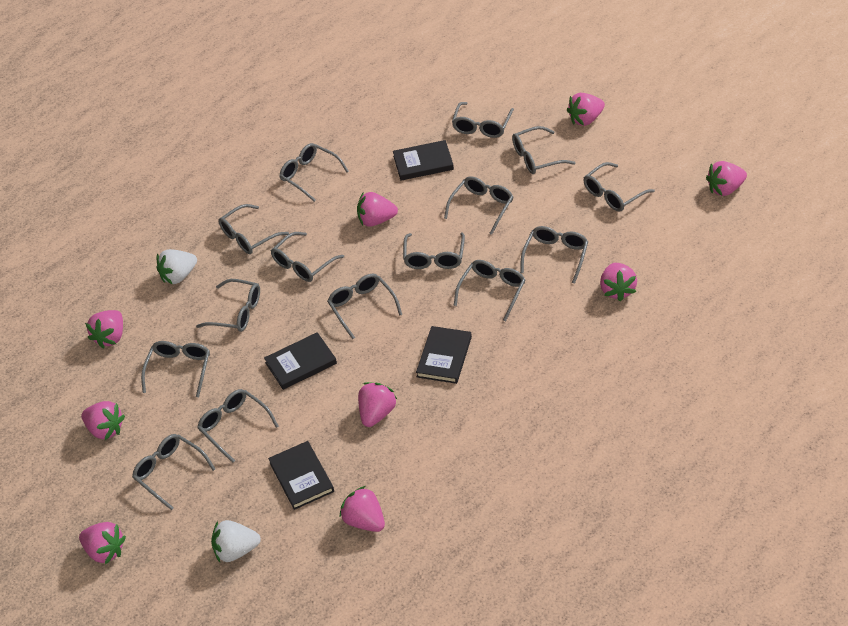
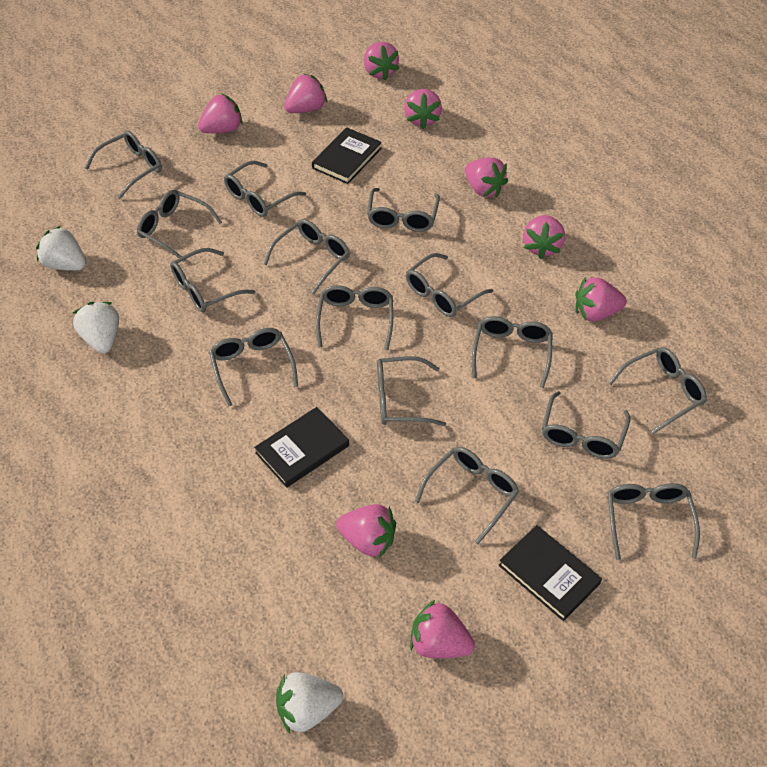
black book: [264,332,337,390] [268,441,334,510] [393,140,454,181] [416,326,472,384] = 4 -> [254,407,349,488] [312,127,382,184] [499,525,602,621] = 3
white strawberry: [156,249,197,285] [211,520,261,562] = 2 -> [36,226,86,271] [73,302,119,353] [276,672,343,733] = 3

